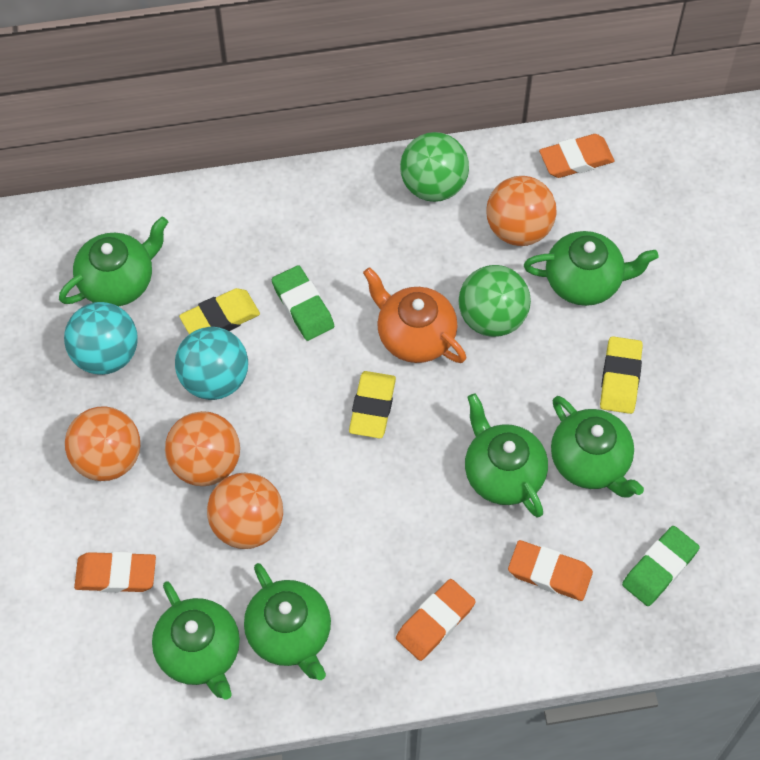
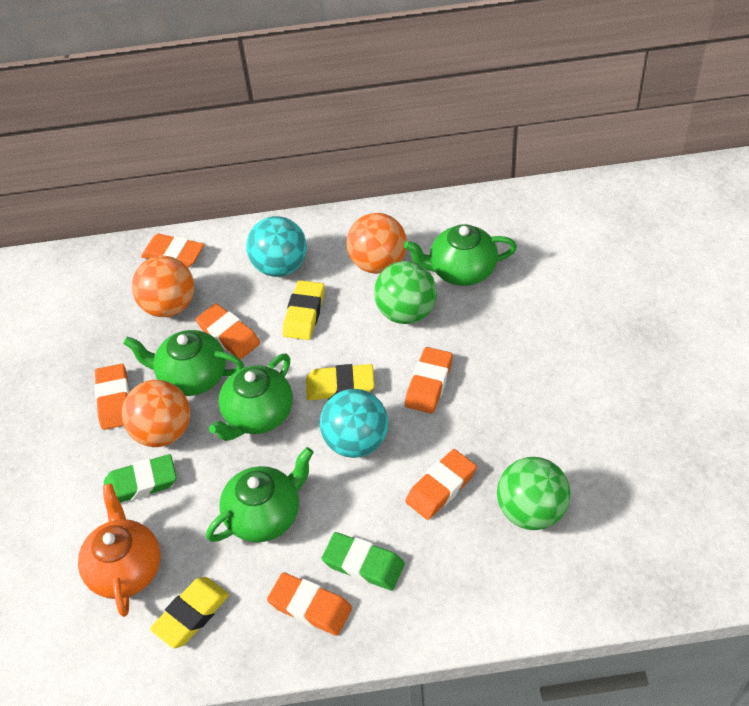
green teapot: [59,217,168,306] [152,581,240,700] [244,563,331,680] [465,393,548,518] [524,231,658,306] [551,396,644,498] = 6 -> [123,330,244,396] [206,447,314,542] [209,354,293,441] [404,224,517,286] = 4
orange ball: [65,406,140,481] [165,411,240,486] [207,472,283,549] [486,176,556,246] = 4 -> [122,380,190,447] [132,256,194,317] [347,213,407,274] = 3
orange eraser: [74,551,156,593] [396,579,476,661] [508,540,593,601] [539,134,614,178] = 4 -> [95,364,130,430] [141,234,204,268] [196,303,260,359] [267,572,352,636] [405,347,453,413] [405,449,477,520] = 6

